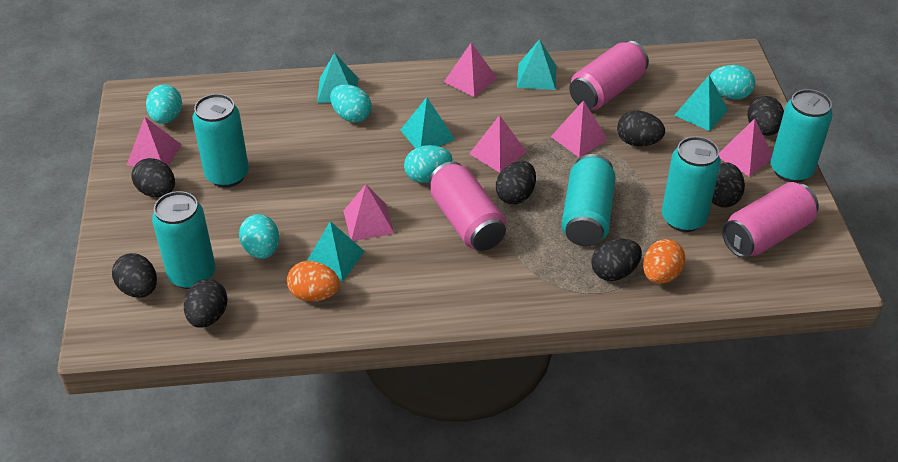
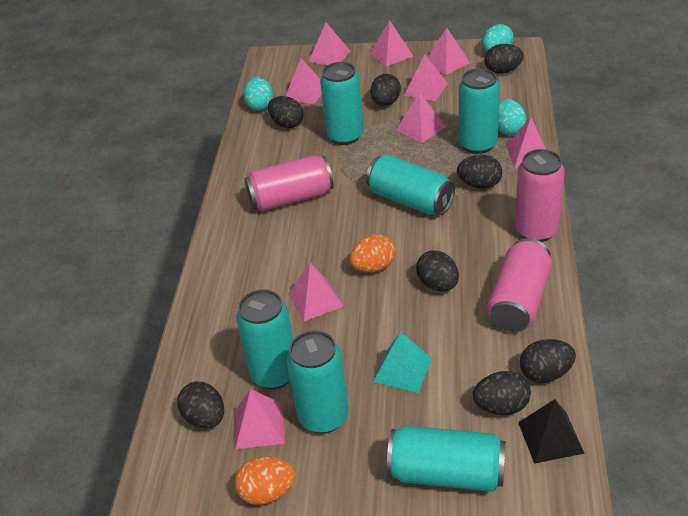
black pyramid: none = 0 -> [518,399,585,464] = 1
pink pyramid: [127,117,182,166] [343,184,395,241] [444,43,497,97] [469,115,527,173] [551,100,608,158] [719,119,772,177] = 6 -> [235,389,285,449] [286,59,322,105] [288,263,344,321] [308,23,350,65] [370,20,413,66] [396,92,446,143] [404,54,448,101] [428,28,470,75] [506,117,546,168] = 9
turquoise can: [152,191,215,289] [192,94,249,188] [561,154,616,246] [662,136,721,232] [770,89,833,183] = 5 -> [236,289,293,389] [287,331,349,434] [320,62,364,145] [366,154,455,215] [387,426,506,492] [459,68,500,154] = 6
turquoise egg: [146,84,182,124] [239,214,279,259] [330,84,372,123] [404,145,453,183] [710,65,755,99] = 5 -> [244,77,273,111] [482,24,514,51] [498,99,526,136] = 3
turquoise pyramid: [307,221,365,282] [317,52,358,103] [400,97,455,148] [517,39,557,90] [674,75,728,131] = 5 -> [373,332,432,393] = 1

